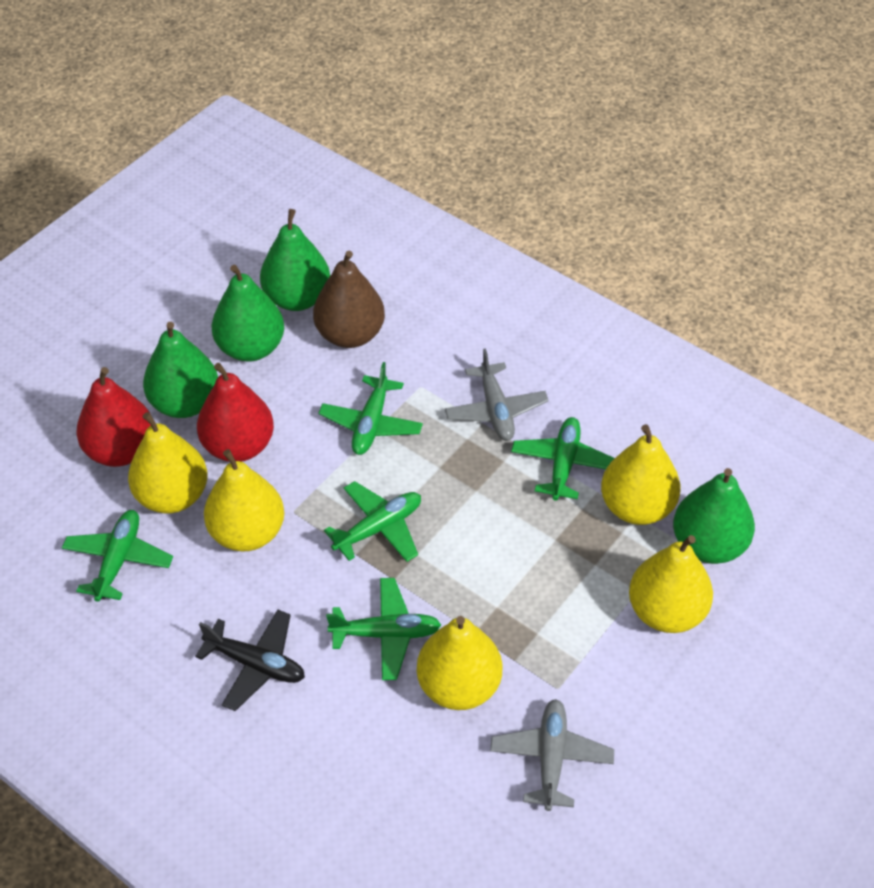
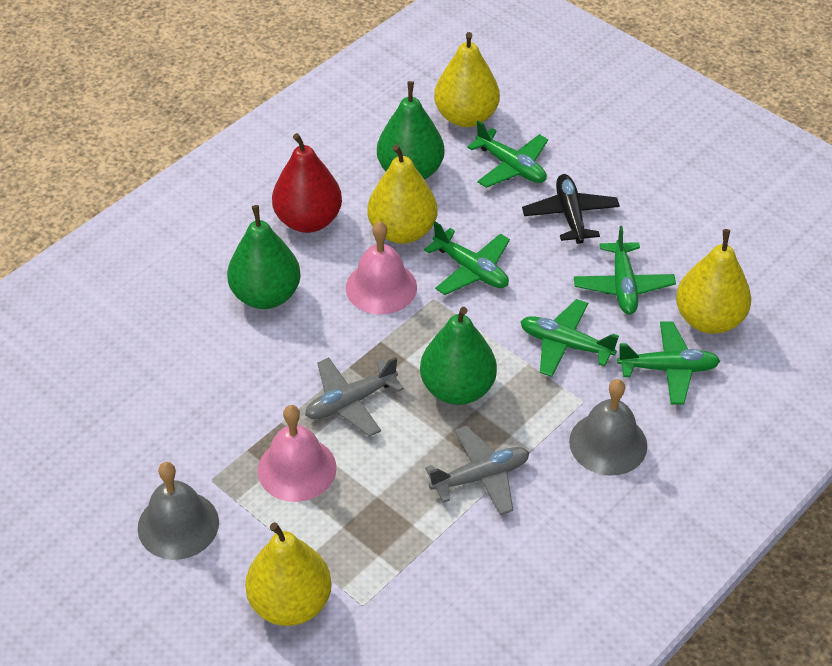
brown pear: [313,251,385,348] = 1 -> none = 0
green pear: [143,322,218,418] [212,265,284,362] [260,209,330,311] [673,468,755,564] = 4 -> [227,205,301,309] [377,81,444,180] [420,307,497,405] = 3
grey bell: none = 0 -> [138,462,219,560] [569,379,647,476] = 2
pink bell: none = 0 -> [258,405,337,502] [346,221,417,315] = 2
red pear: [77,367,151,467] [197,363,274,462] = 2 -> [272,133,342,233] = 1
yellow pear: [128,412,208,514] [204,449,284,552] [417,616,502,710] [601,424,681,525] [629,535,713,633] = 5 -> [245,522,332,626] [367,145,437,244] [434,32,500,127] [676,229,751,334] = 4

